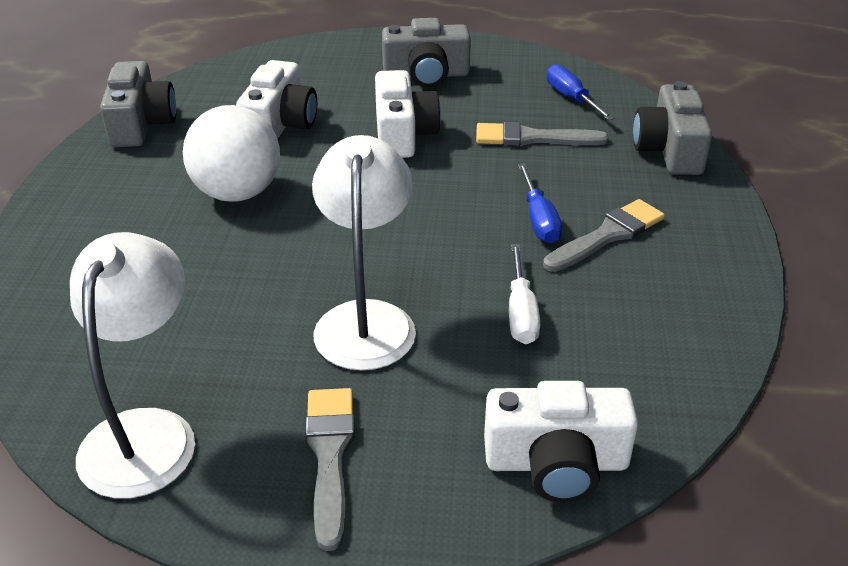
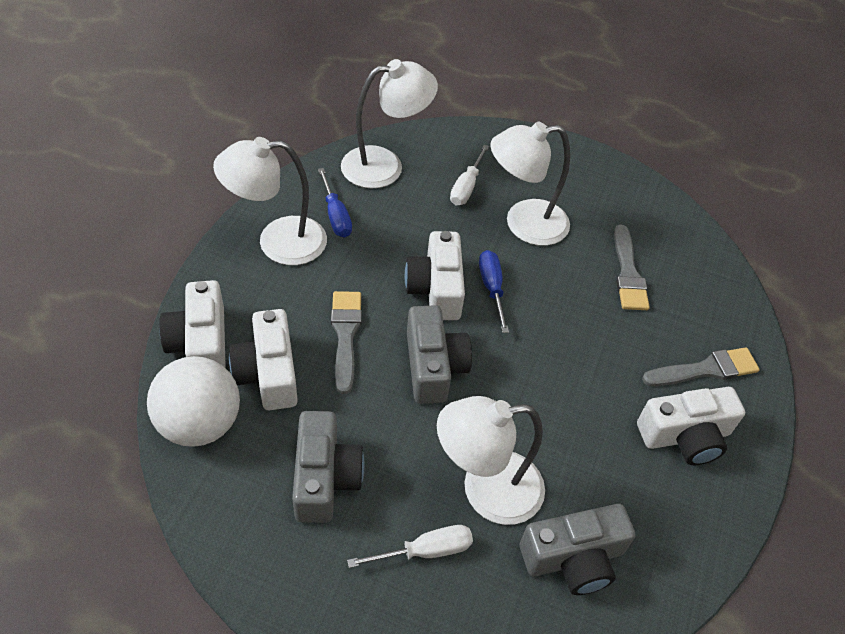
white camera: [236,60,317,139] [375,70,441,158] [484,381,638,503] = 3 -> [159,280,226,368] [229,309,298,410] [405,231,465,320] [637,387,745,465] = 4
white lamp: [70,232,195,499] [312,135,416,371] = 2 -> [213,137,327,265] [341,59,438,189] [437,396,545,525] [490,122,570,246] = 4
white screwdriver: [509,244,540,344] = 1 -> [347,525,473,568] [450,145,489,206] = 2

